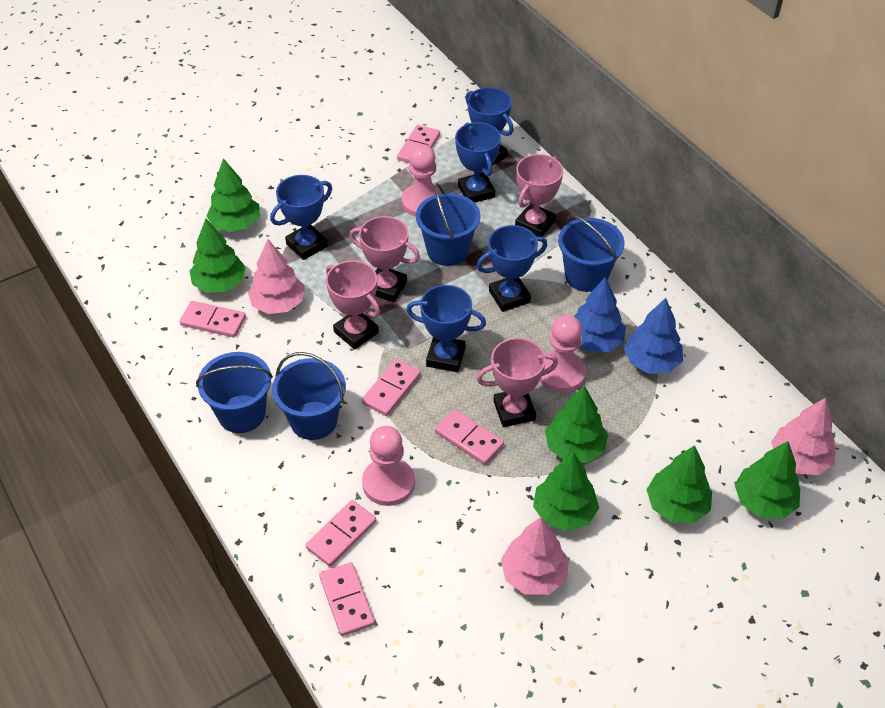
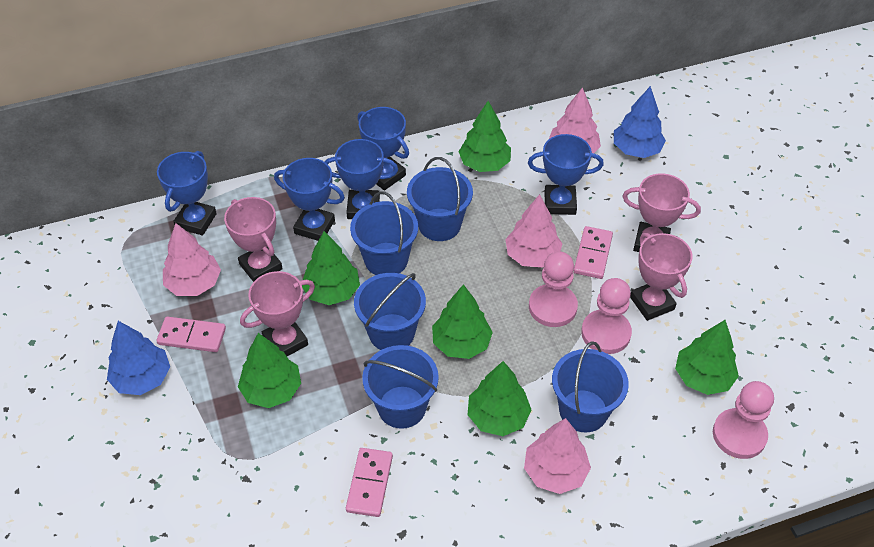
blue bucket: [196,352,273,433] [272,352,346,440] [416,183,481,266] [558,215,625,292] = 4 -> [350,191,418,275] [354,273,426,350] [362,345,439,429] [407,157,473,241] [552,341,629,432] = 5
pink domino: [179,301,246,337] [306,500,376,567] [319,562,375,636] [362,359,421,416] [397,125,440,163] [435,409,504,465] = 6 -> [156,316,226,352] [346,448,393,517] [574,226,613,279] = 3
pink tree: [248,239,305,314] [501,517,569,595] [771,398,836,475] = 3 -> [163,223,221,296] [505,194,562,267] [524,418,591,494] [548,87,601,153] = 4

